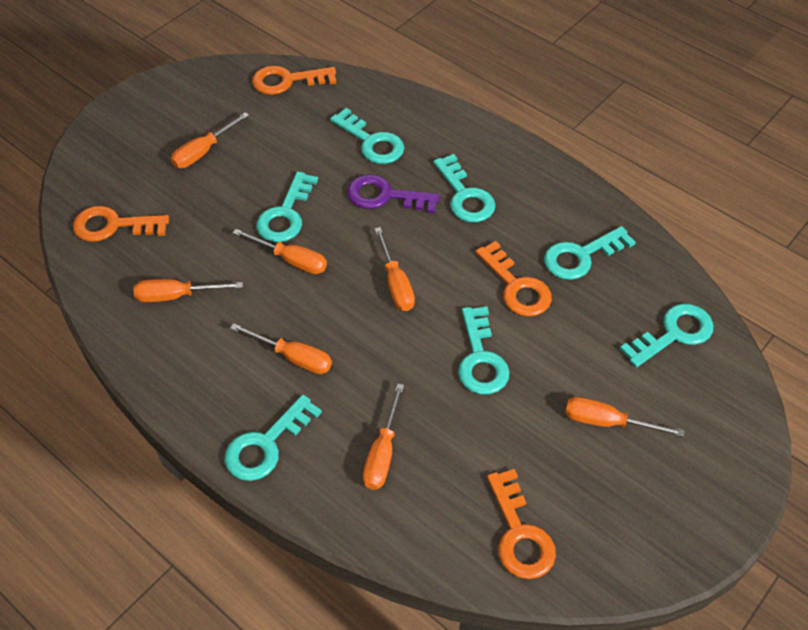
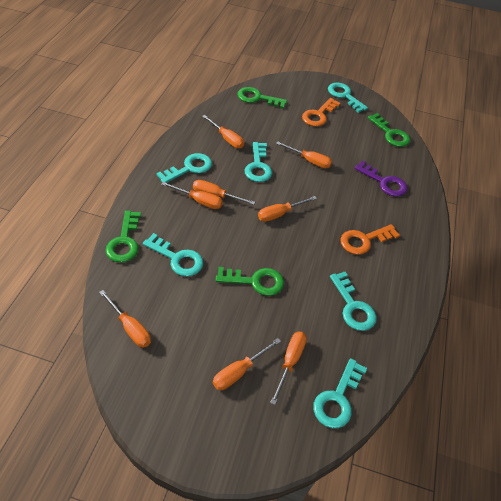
green key: none = 0 -> [105,211,141,263] [215,267,284,296] [237,87,287,109] [368,113,410,147] = 4
orange key: [73,206,169,242] [252,66,336,95] [476,241,552,317] [487,469,556,579] = 4 -> [302,98,341,127] [340,224,400,255] = 2
orange screwdriver: [134,279,243,302] [171,112,249,168] [230,323,332,374] [233,229,327,274] [363,384,404,490] [374,227,415,311] [565,397,685,437] = 7 -> [99,290,151,348] [161,182,223,209] [193,180,255,205] [202,115,244,148] [213,338,281,390] [258,196,317,222] [270,332,307,405] [276,141,332,168] = 8
turquoise key: [224,395,322,481] [256,172,318,242] [330,108,404,164] [433,154,495,222] [458,307,510,394] [544,226,636,280] [620,304,713,367] = 7 -> [143,233,203,277] [156,153,212,183] [245,142,272,182] [313,358,367,428] [328,83,368,113] [330,272,377,331] = 6

